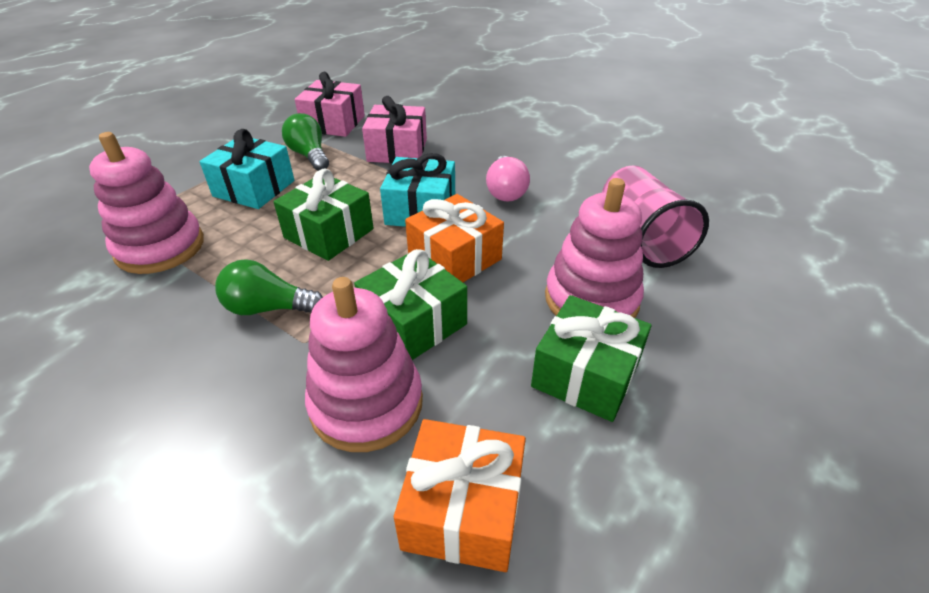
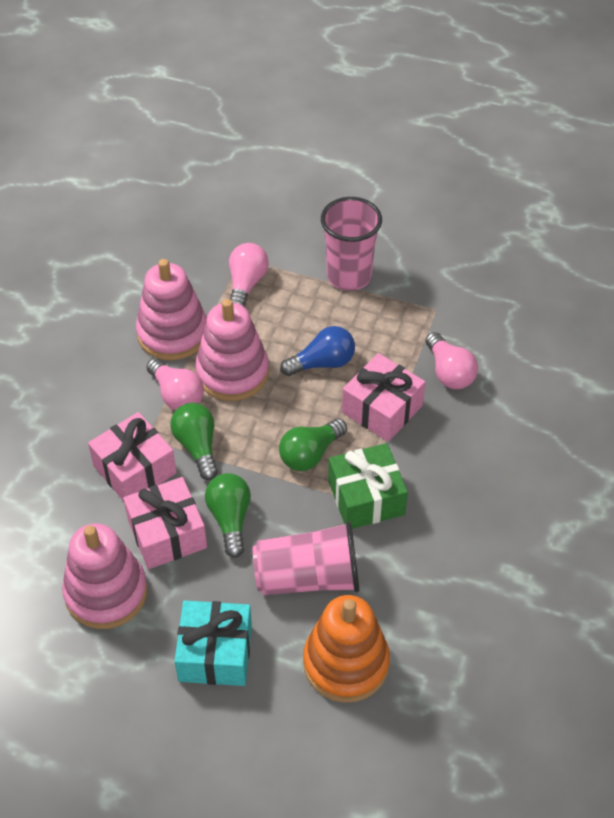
blue light bulb: none = 0 -> [280,326,355,376] = 1
green gift: [273,168,374,261] [354,249,467,360] [531,295,651,422] = 3 -> [328,443,408,529] = 1
green light bulb: [215,259,323,315] [282,113,329,171] = 2 -> [170,403,218,480] [205,473,251,558] [279,418,347,471] = 3
orange gift: [394,419,526,572] [405,194,504,282] = 2 -> none = 0
orange stacking toy: none = 0 -> [303,595,390,703] = 1
pink cup: [602,165,709,268] = 1 -> [253,521,359,595] [321,197,382,291] = 2
pink gift: [295,72,365,137] [362,96,427,163] = 2 -> [88,412,177,501] [123,477,207,569] [342,353,425,442] = 3
pink light bulb: [486,156,530,202] = 1 -> [146,358,204,410] [229,243,269,307] [425,332,478,389] = 3
turquoise gift: [199,129,294,209] [380,153,455,227] = 2 -> [174,600,252,686] = 1

